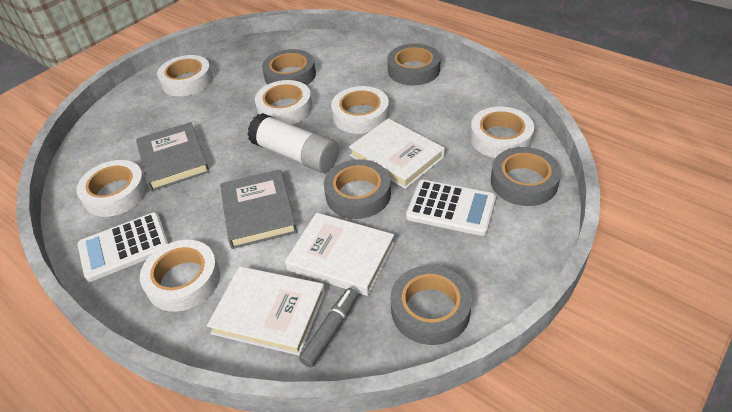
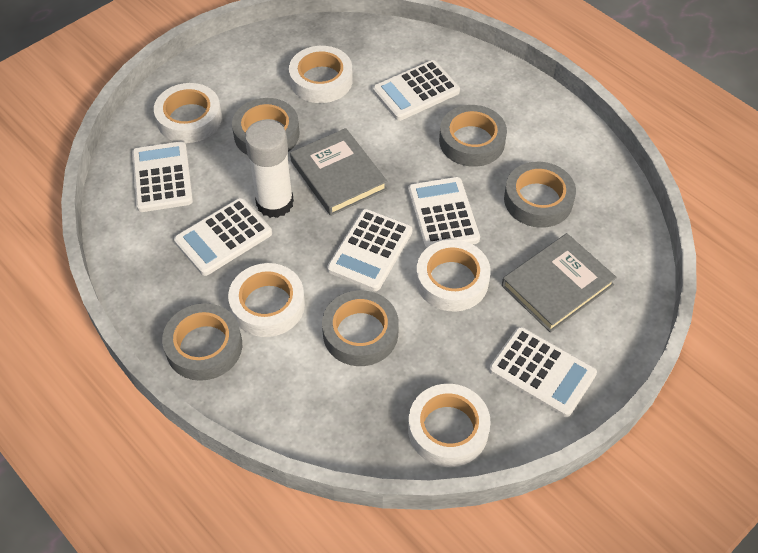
grey marker: [299,288,358,367] = 1 -> none = 0
white book: [207,266,325,356] [285,213,395,296] [349,118,445,189] = 3 -> none = 0
white calculator: [78,212,169,282] [406,180,496,236] = 2 -> [132,141,193,212] [174,198,272,276] [327,209,412,291] [373,60,460,121] [408,177,480,249] [489,327,597,417] = 6
white tape: [76,160,148,217] [140,240,220,312] [157,55,213,96] [255,80,313,125] [331,86,389,134] [470,106,534,158] = 6 -> [154,83,222,143] [228,263,305,337] [289,46,353,103] [408,384,491,467] [416,239,491,311] = 5

